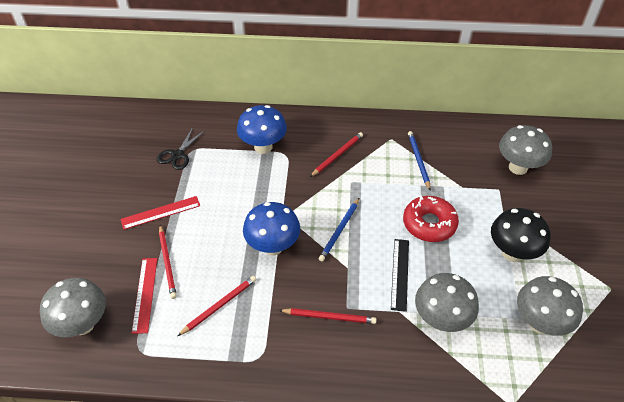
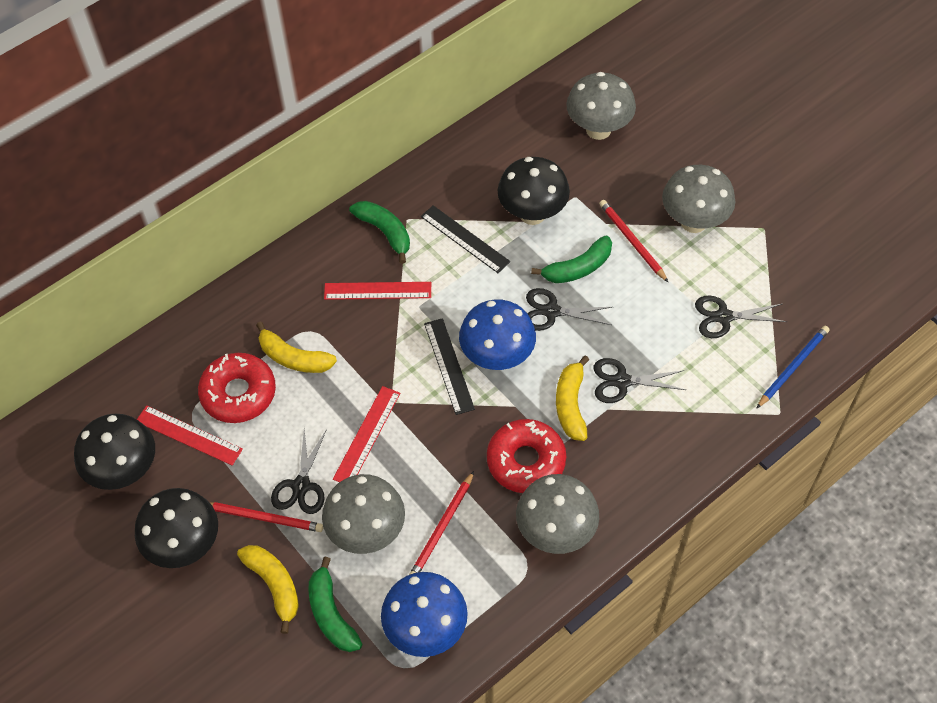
black mushroom: [491,208,551,262] = 1 -> [74,414,155,490] [135,488,218,568] [498,157,570,225] = 3
black ruler: [391,239,409,312] = 1 -> [421,205,510,273] [424,318,475,415] = 2
black scissors: [157,127,204,170] = 1 -> [271,429,327,514] [526,288,612,331] [594,358,686,403] [695,296,787,338] = 4
blue pencil: [319,198,359,262] [408,131,431,190] = 2 -> [756,326,830,409] = 1
green banana: none = 0 -> [308,557,362,652] [349,201,410,264] [531,236,612,283] = 3
red donut: [403,196,459,242] = 1 -> [198,353,276,423] [487,419,566,493] = 2
red pencil: [159,225,177,299] [178,276,256,336] [279,308,376,324] [310,132,363,177] = 4 -> [209,502,323,532] [409,471,474,575] [599,200,668,282] = 3
red ruler: [121,196,200,230] [132,258,158,334] = 2 -> [137,405,243,466] [324,282,431,300] [333,386,400,482] = 3
yellow banana: none = 0 -> [237,545,299,634] [256,321,337,373] [556,355,589,441] = 3

